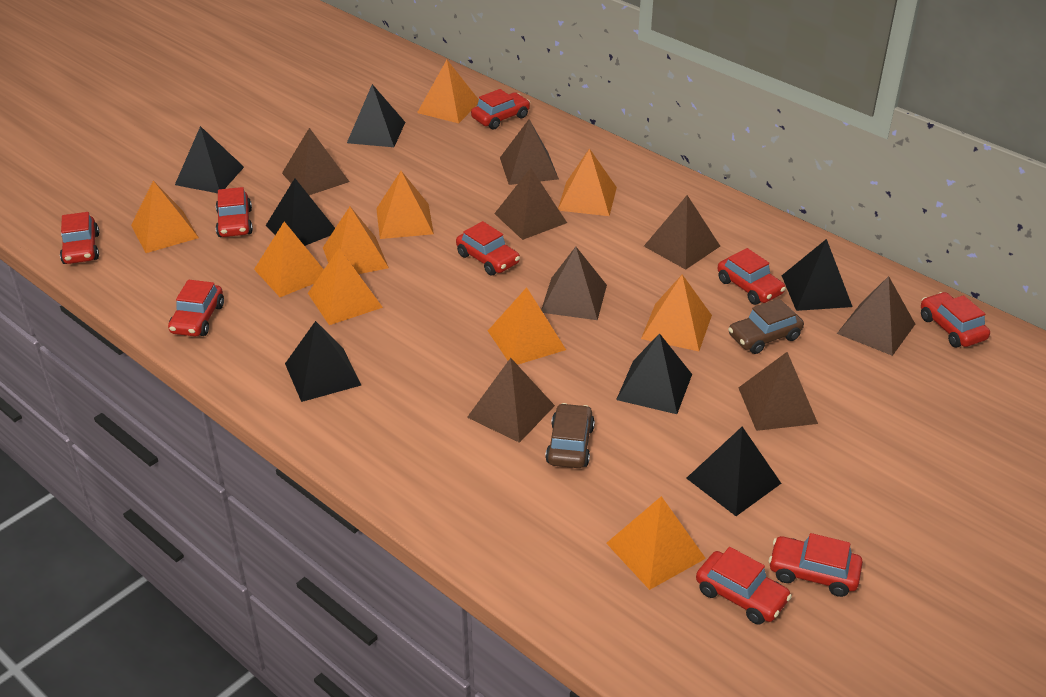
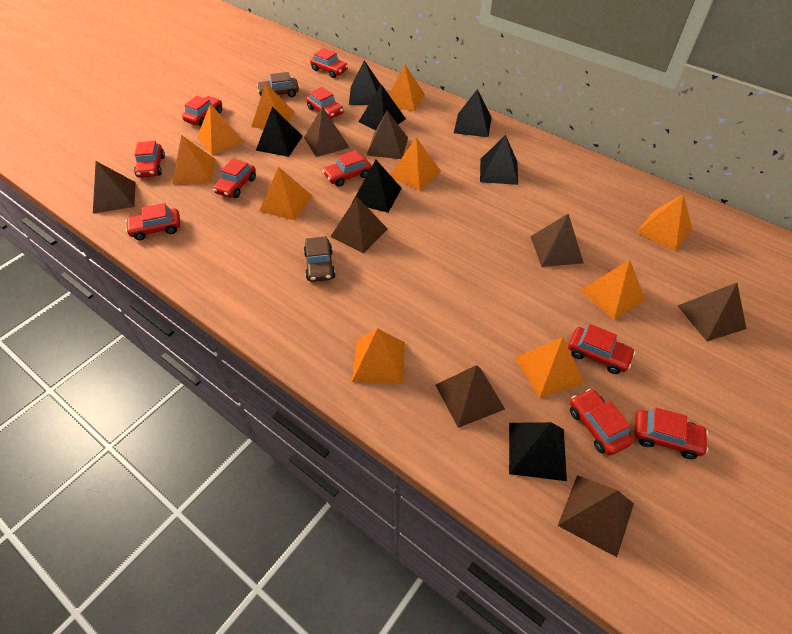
red car: [60,212,99,264] [168,280,224,336] [216,187,253,237] [456,221,520,275] [471,89,530,129] [696,547,792,625] [717,248,786,305] [769,533,863,597] [921,292,990,347] = 9 -> [126,203,180,240] [134,141,165,178] [182,96,222,126] [213,159,256,198] [306,87,344,119] [310,48,348,78] [322,150,372,187] [568,324,635,374] [570,389,634,455] [634,407,709,459] = 10

